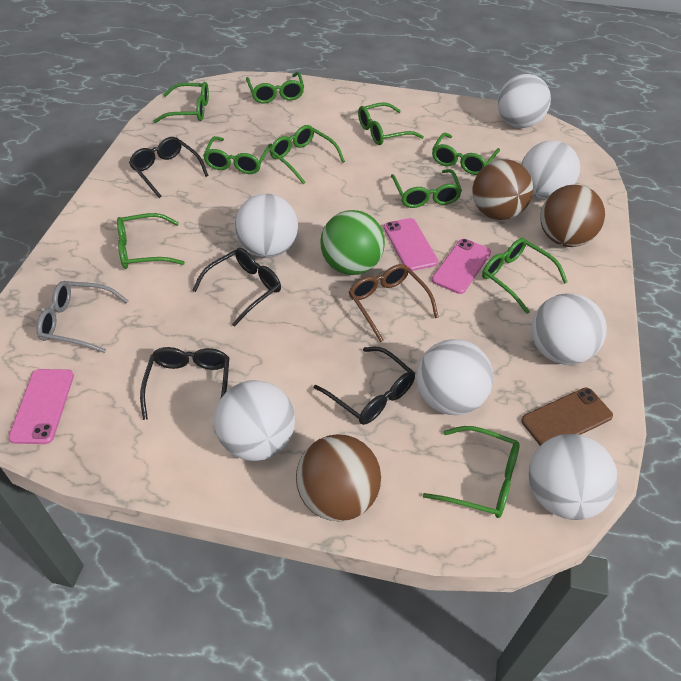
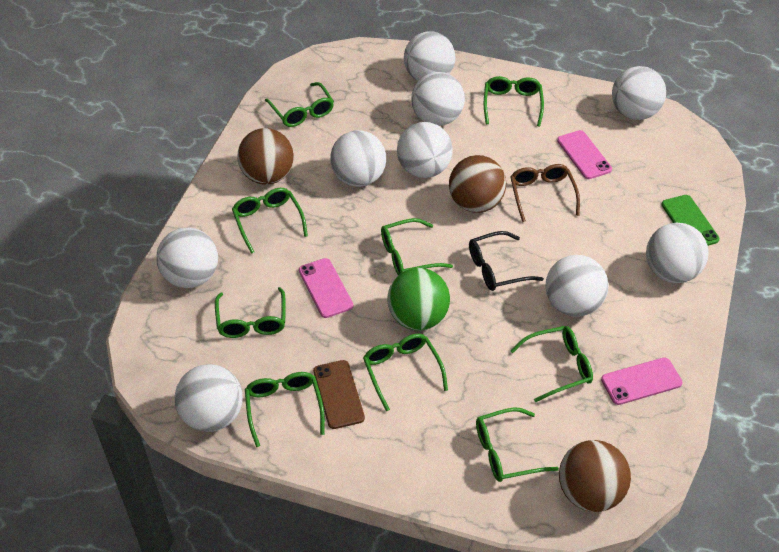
black glasses: [129,137,209,198] [140,347,230,420] [192,248,281,327] [314,347,415,425] = 4 -> [469,231,544,291] = 1
green glasses: [117,213,185,269] [153,82,209,123] [203,136,272,174] [246,72,304,103] [270,125,345,184] [358,102,424,145] [391,169,462,208] [423,426,520,518] [432,133,500,175] [482,238,568,314] = 10 -> [215,287,286,338] [232,188,308,254] [245,372,325,447] [265,82,334,127] [363,334,448,411] [381,218,453,275] [476,407,559,482] [484,76,544,127] [510,326,593,402] = 9
green phone: none = 0 -> [662,195,720,246] = 1
grey glasses: [36,281,129,353] = 1 -> none = 0
white ball: [214,380,295,461] [235,194,298,258] [416,339,494,415] [498,74,551,128] [521,140,580,199] [529,434,618,520] [531,293,607,365] = 7 -> [156,228,218,288] [175,364,243,432] [330,130,386,187] [397,122,453,178] [404,31,455,81] [411,72,465,126] [545,255,608,317] [612,66,666,120] [646,223,709,283] = 9

